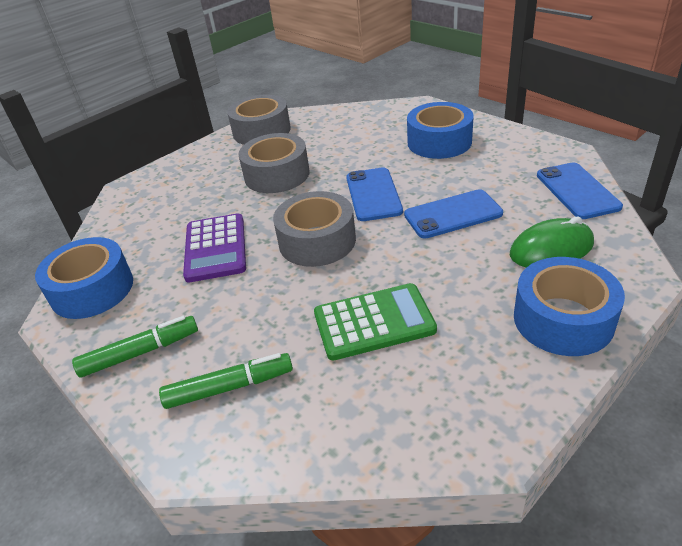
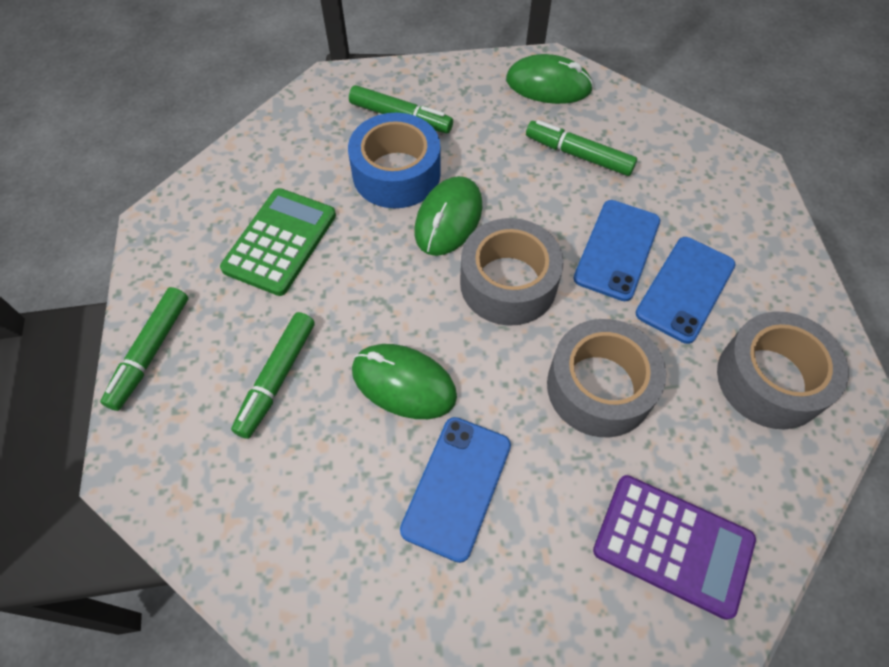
blue tape: [35,237,133,319] [407,102,474,159] [514,257,625,356] = 3 -> [348,113,441,208] = 1
green marker: [72,316,198,378] [159,353,293,409] = 2 -> [100,287,188,411] [231,312,315,439] [349,85,453,133] [526,120,637,176] = 4
green mouse: [510,217,594,268] = 1 -> [352,344,457,419] [415,176,482,256] [506,54,593,104] = 3

